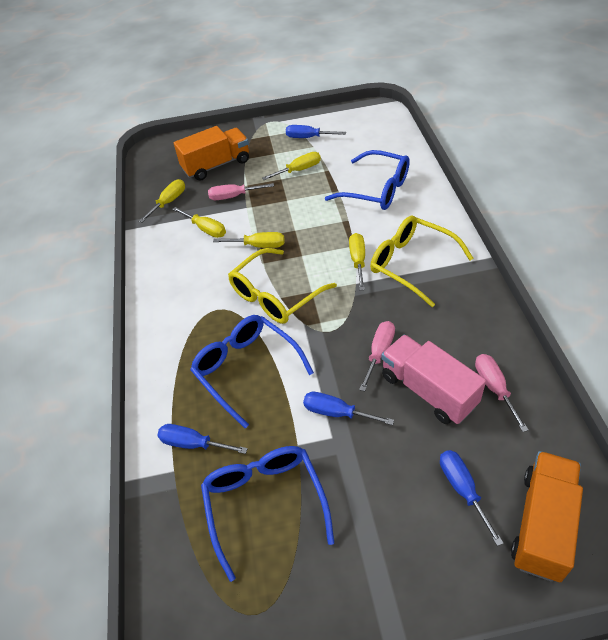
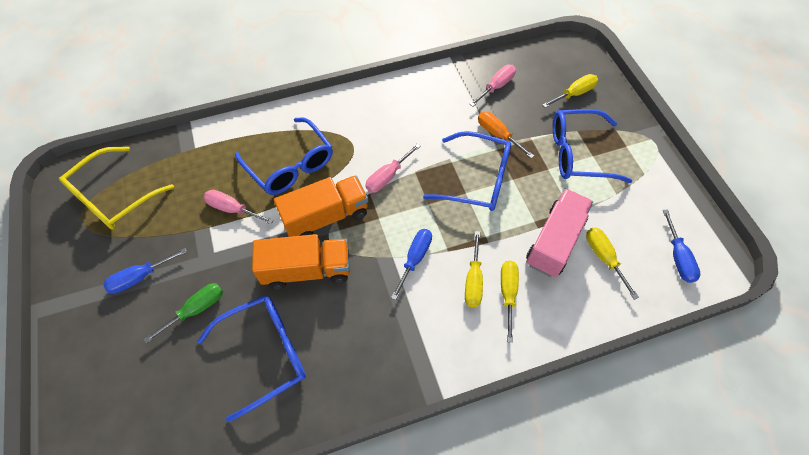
blue glasses: [190,315,314,428] [201,446,334,582] [325,150,410,210] = 3 -> [197,295,306,422] [235,117,333,195] [423,131,511,211] [553,109,632,183] = 4
blue screwdriver: [157,424,248,454] [286,125,346,138] [303,392,394,425] [440,450,503,546] = 4 -> [103,248,187,294] [391,229,432,300] [663,209,700,283] = 3
green screwdriver: none = 0 -> [143,283,223,344] = 1
orange screwdriver: none = 0 -> [478,111,534,158] = 1
yellow glasses: [228,248,337,324] [370,216,473,307] = 2 -> [59,147,174,230] = 1
yellow screwdriver: [139,179,185,222] [172,207,226,238] [213,232,284,248] [262,152,321,180] [349,233,365,290] = 5 -> [465,231,483,307] [501,261,519,342] [542,74,598,108] [586,227,639,300] = 4

